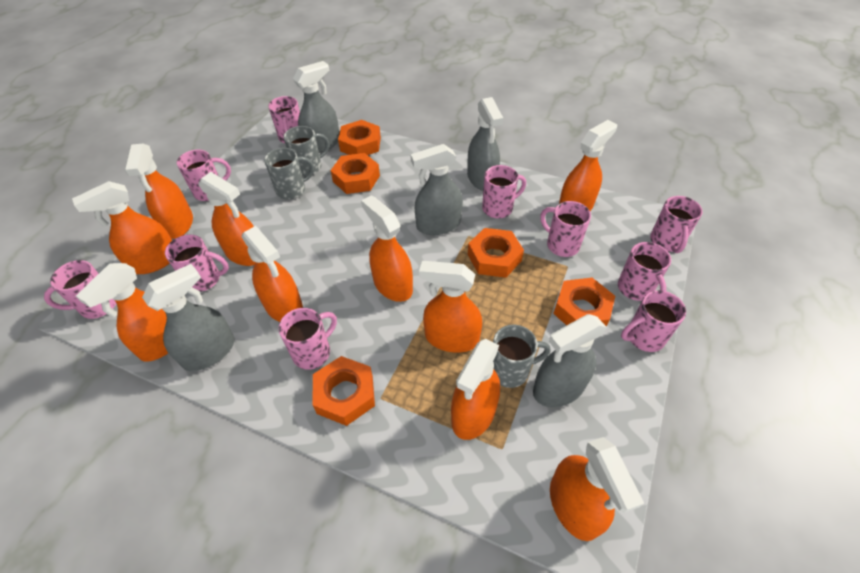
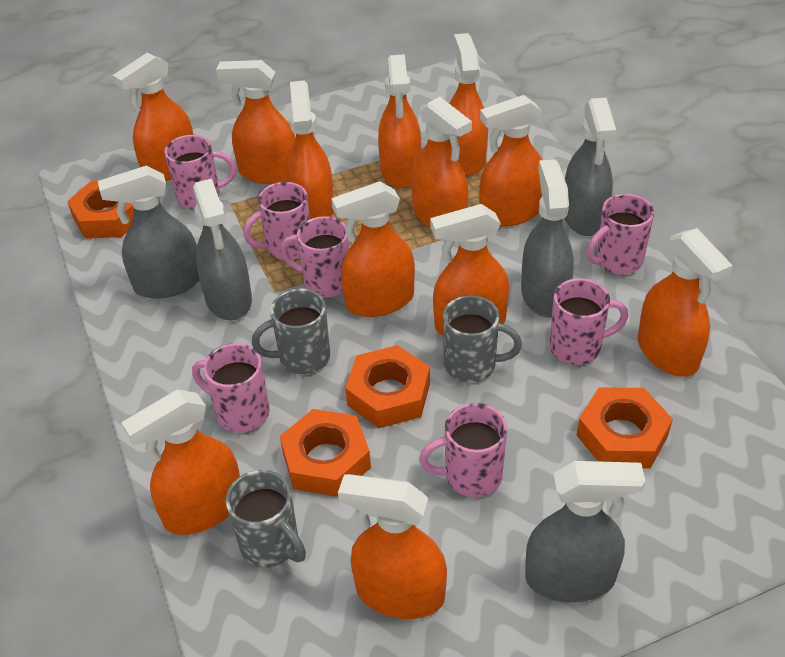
orange nut: [313,356,375,426] [330,153,380,194] [338,120,381,155] [468,228,524,278] [553,278,615,327] = 5 -> [67,180,134,239] [280,409,371,497] [345,345,430,428] [577,388,673,468] = 4
orange spray bottle: [72,181,172,274] [76,263,168,362] [125,144,193,239] [198,172,255,266] [242,226,303,322] [361,195,413,302] [419,261,482,353] [451,339,500,440] [550,437,644,541] [559,120,617,211] = 10 -> [113,53,193,181] [121,389,240,535] [216,60,296,184] [287,80,334,219] [331,181,415,317] [338,474,447,619] [378,54,421,188] [411,97,472,227] [430,204,509,335] [449,33,488,175] [479,95,542,226] [638,228,733,377] = 12
pink mug: [44,260,116,319] [165,235,229,292] [177,150,231,201] [268,96,300,143] [278,308,337,370] [482,165,526,218] [541,201,591,257] [618,242,671,301] [621,290,686,352] [650,196,703,253] = 10 -> [164,135,236,210] [192,343,270,433] [243,182,310,260] [280,216,349,297] [419,403,507,497] [549,278,628,365] [587,194,654,274] = 7

